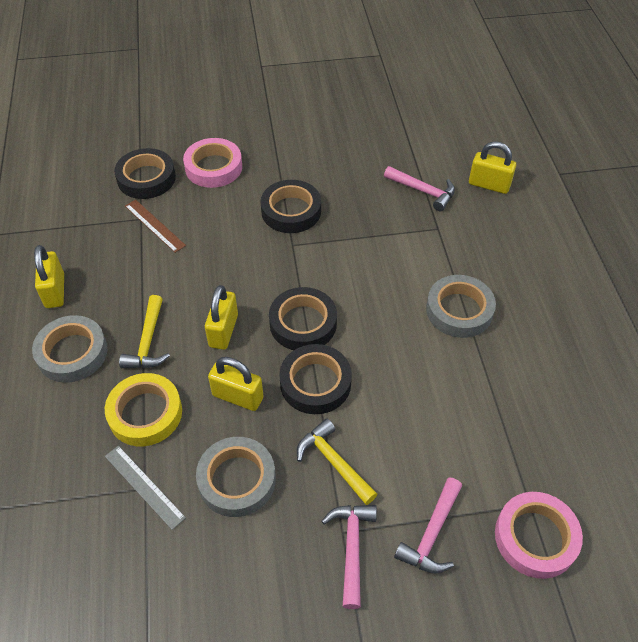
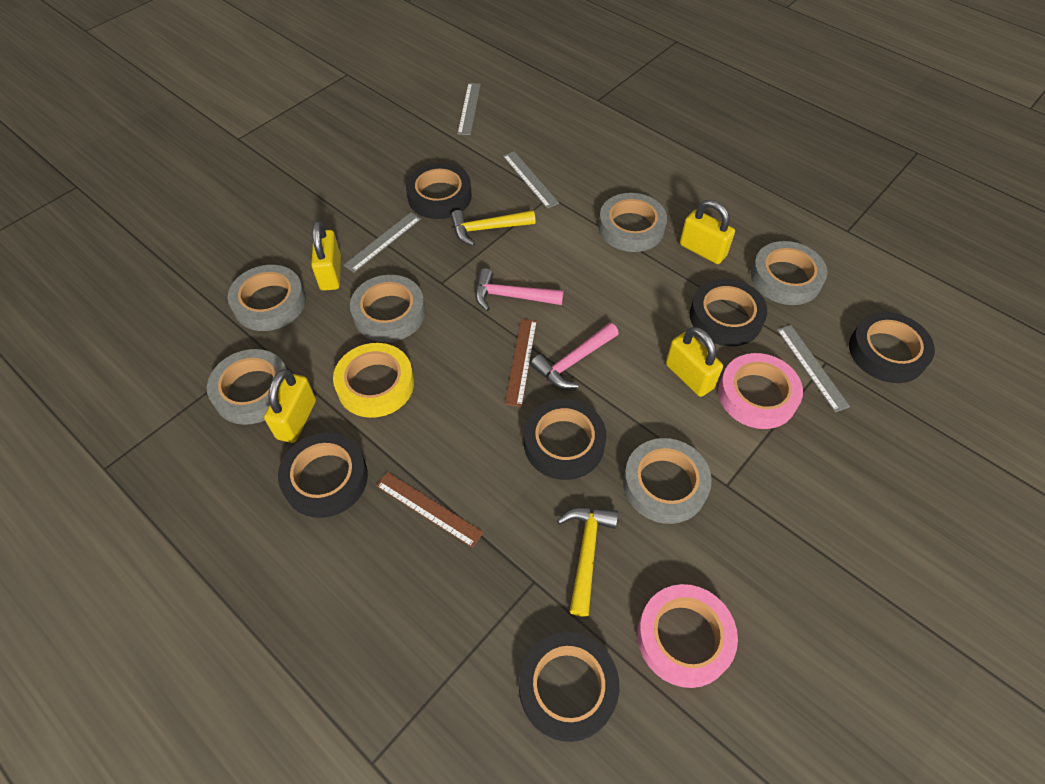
black tape: [114,148,176,199] [261,180,321,233] [269,287,337,350] [279,344,352,414] = 4 -> [278,433,368,518] [406,163,472,219] [519,632,619,742] [524,399,606,480] [690,279,767,346] [849,312,935,383] = 6
brown ruler: [125,200,186,253] = 1 -> [376,472,484,548] [505,319,537,407] = 2
grey ruler: [105,446,186,530] = 1 -> [344,212,421,272] [458,83,481,135] [503,151,559,209] [777,325,850,412] = 4
grey tape: [32,315,108,383] [196,437,276,517] [426,275,496,338] = 3 -> [207,349,287,425] [228,265,306,331] [350,275,425,342] [598,193,667,252] [623,438,712,524] [751,241,827,305] = 6
pink hammer: [321,505,377,609] [384,166,455,211] [394,477,462,574] = 3 -> [475,268,564,311] [531,323,619,389] = 2

